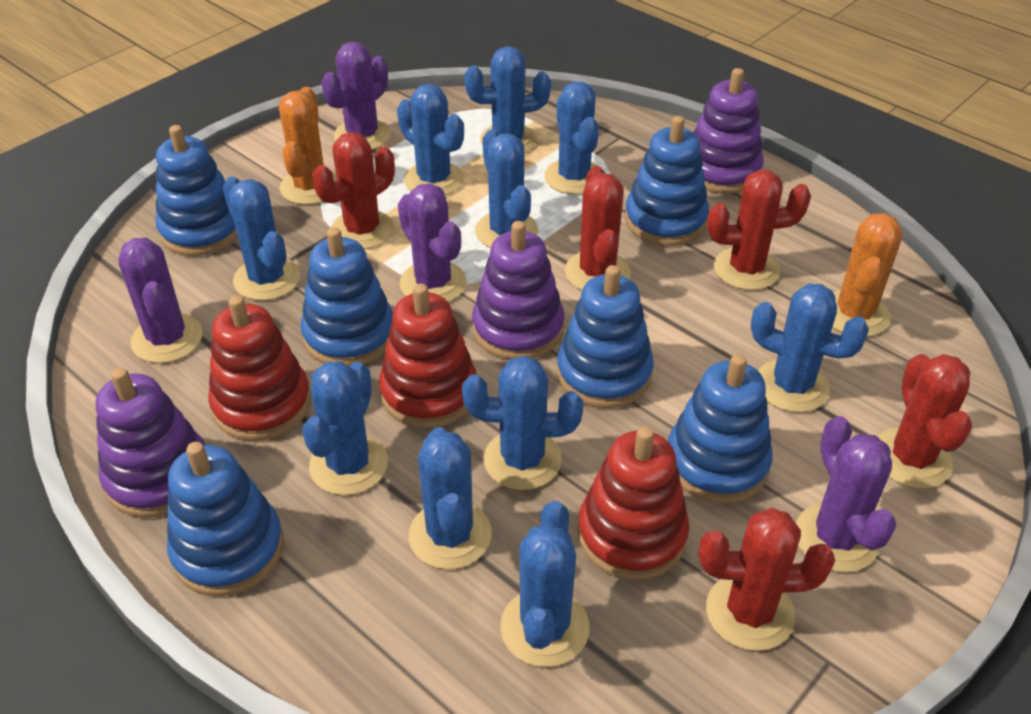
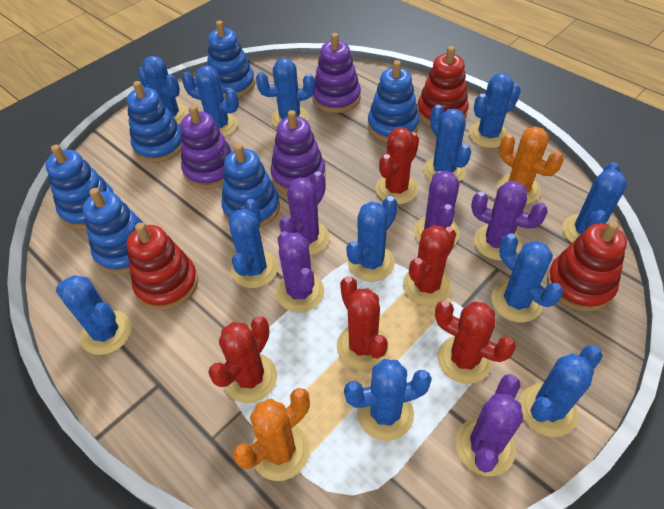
blue cactus: [223,177,300,301] [302,361,388,495] [397,84,464,195] [409,427,492,569] [462,356,583,490] [464,46,551,153] [475,129,538,248] [500,501,589,667] [544,82,599,195] [751,283,869,413] = 10 -> [56,275,132,355] [138,56,188,125] [182,66,239,137] [229,199,278,288] [256,58,315,127] [344,359,432,441] [346,196,398,281] [423,105,471,181] [469,73,521,148] [491,233,563,323] [519,345,603,437] [562,162,627,243] = 12
purple cactus: [118,238,203,363] [321,42,391,150] [398,183,466,302] [796,416,897,572] = 4 -> [276,231,324,312] [279,171,330,256] [414,171,460,244] [455,374,524,476] [471,181,548,261] = 5

